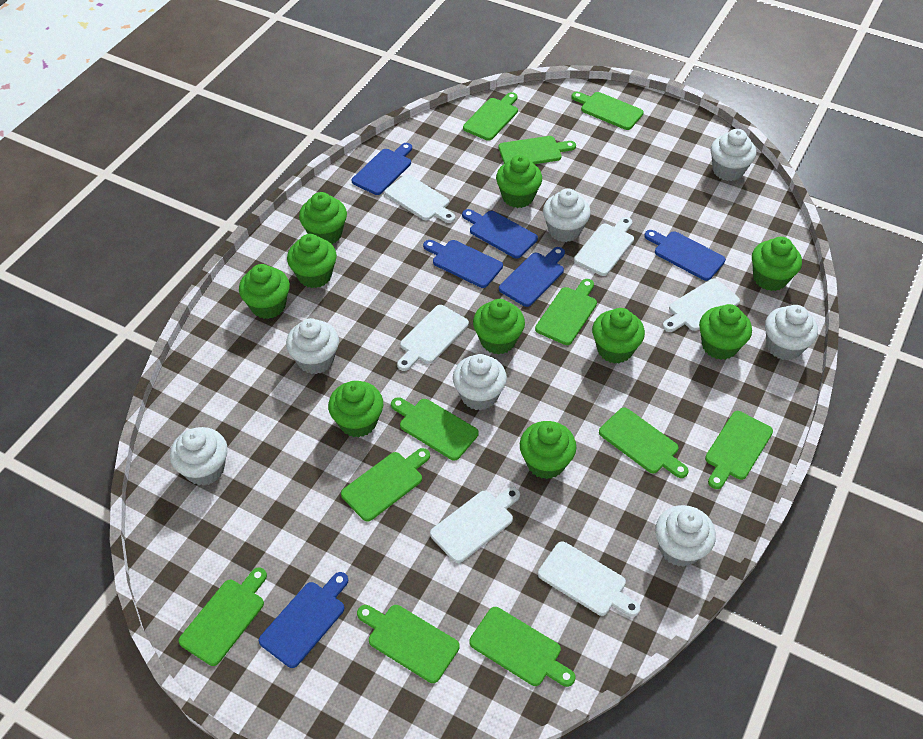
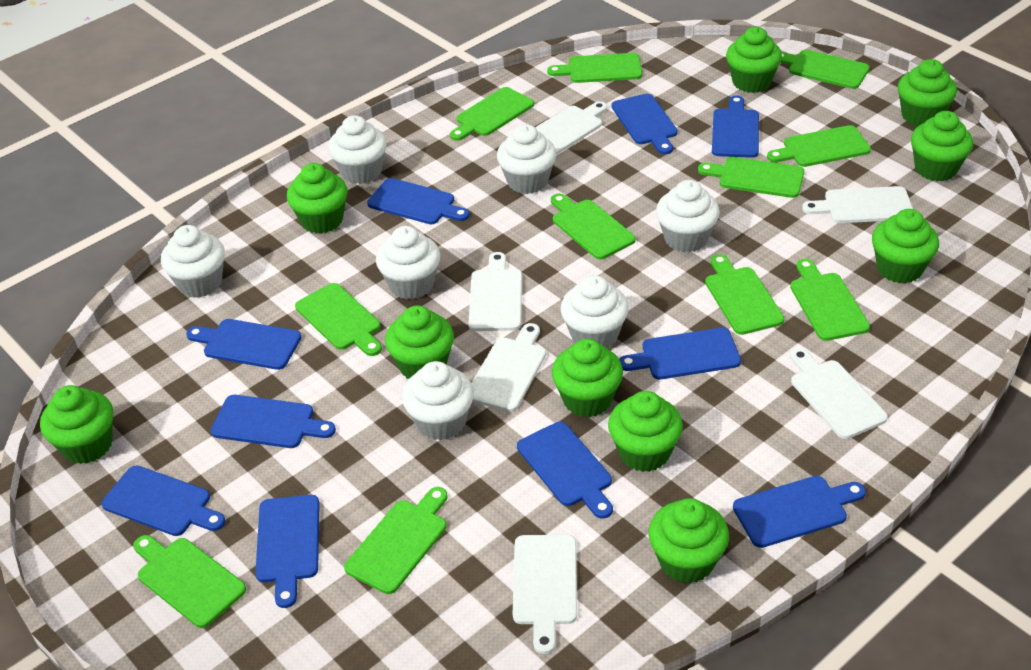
blue cutting board: [259,572,348,668] [352,143,412,195] [423,240,503,288] [462,209,538,259] [499,247,565,307] [644,230,726,281] = 6 -> [101,465,225,536] [186,319,302,370] [211,395,336,448] [255,495,320,608] [367,178,470,224] [517,422,613,519] [612,94,678,154] [619,328,741,379] [712,96,759,158] [733,476,866,548] = 10

